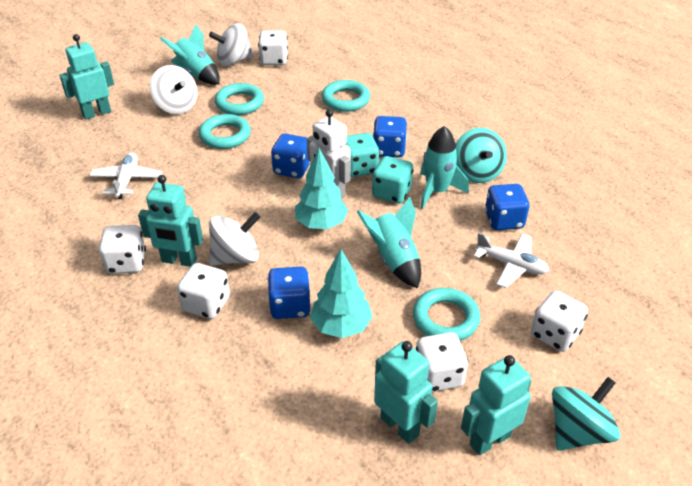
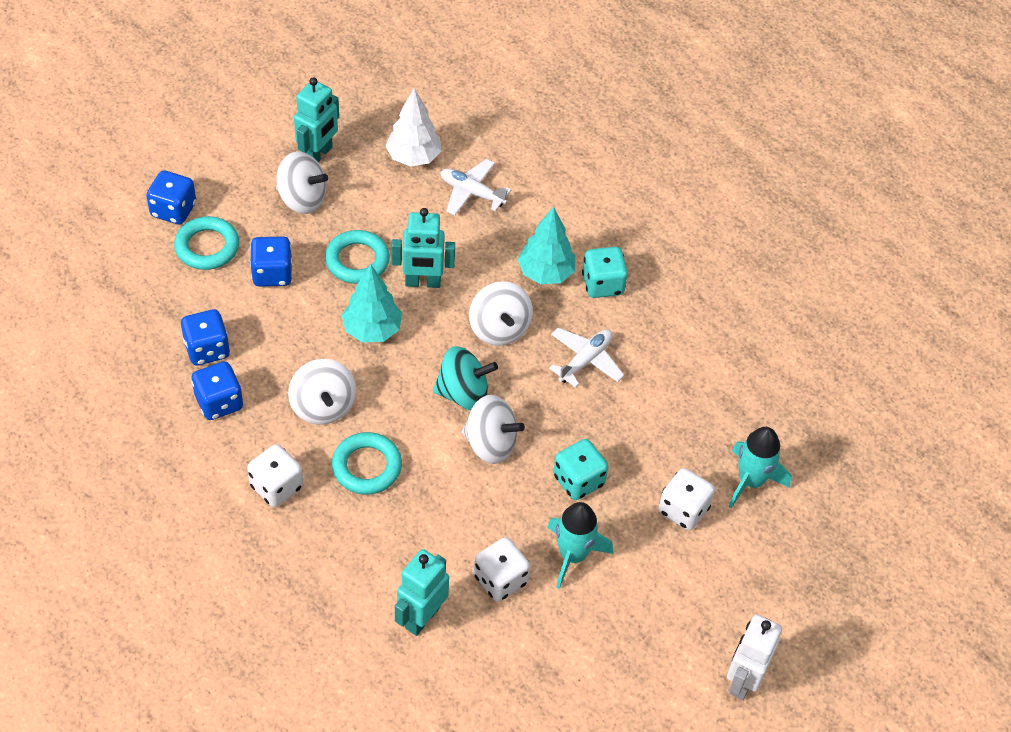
turquoise ring: [199,114,251,149] [215,83,264,115] [322,80,370,112] [413,288,480,341] = 4 -> [174,216,239,270] [325,230,390,284] [332,432,402,495] = 3
turquoise robot: [60,34,114,120] [138,175,203,267] [374,341,438,444] [461,355,531,455] = 4 -> [294,77,339,162] [392,208,455,288] [395,549,449,636] = 3
turquoise rocket: [160,24,220,85] [357,196,421,288] [420,126,469,209] = 3 -> [547,502,613,589] [729,427,791,508] = 2
turquoise spinning top: [456,128,507,183] [552,377,620,451] = 2 -> [433,346,498,410] = 1
white dice: [99,225,146,274] [177,263,230,319] [258,30,288,65] [416,332,468,392] [531,291,588,352] = 5 -> [247,444,303,507] [474,537,530,602] [659,468,715,530] = 3
white spinning top: [150,65,198,114] [209,23,254,66] [209,212,260,266] = 3 -> [276,151,328,214] [288,359,356,425] [462,395,525,464] [469,281,533,346] = 4
white tree: none = 0 -> [386,88,441,167] = 1

